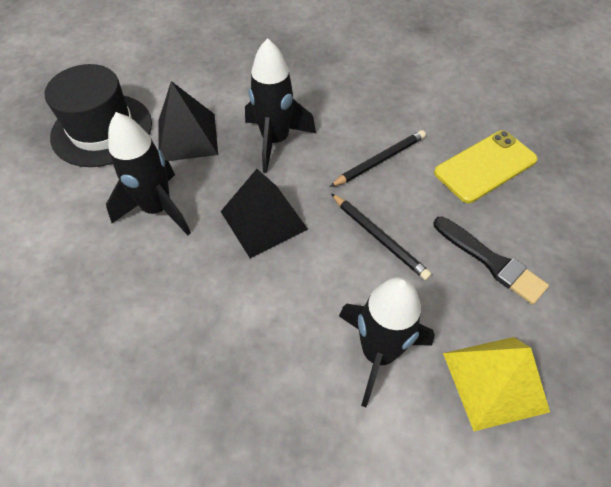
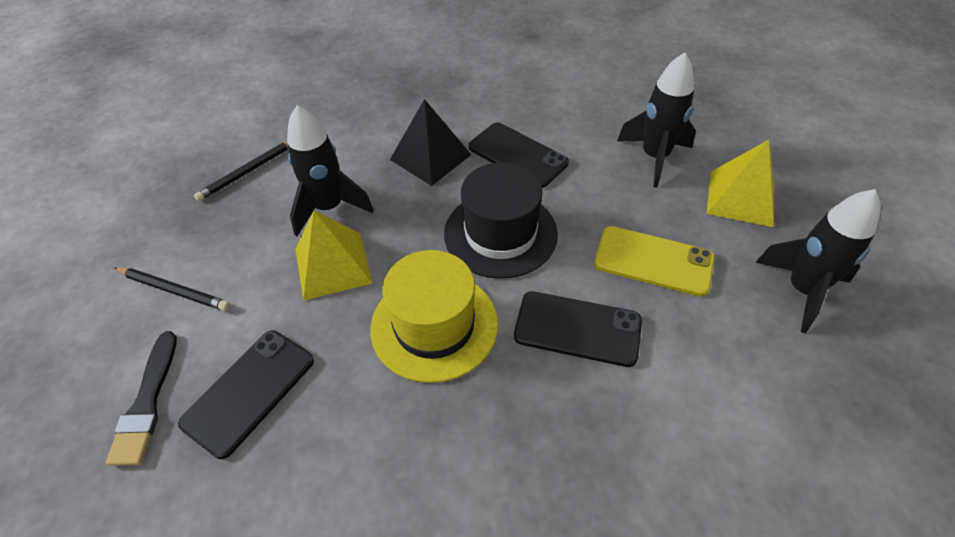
black phone: none = 0 -> [178,331,314,459] [469,122,569,188] [514,291,642,367] = 3
black pyramid: [158,81,218,161] [220,169,308,258] = 2 -> [390,99,471,186] = 1
yellow hat: none = 0 -> [370,250,498,383] = 1
yellow pyramid: [443,337,550,431] = 1 -> [296,210,372,301] [706,140,774,227] = 2

